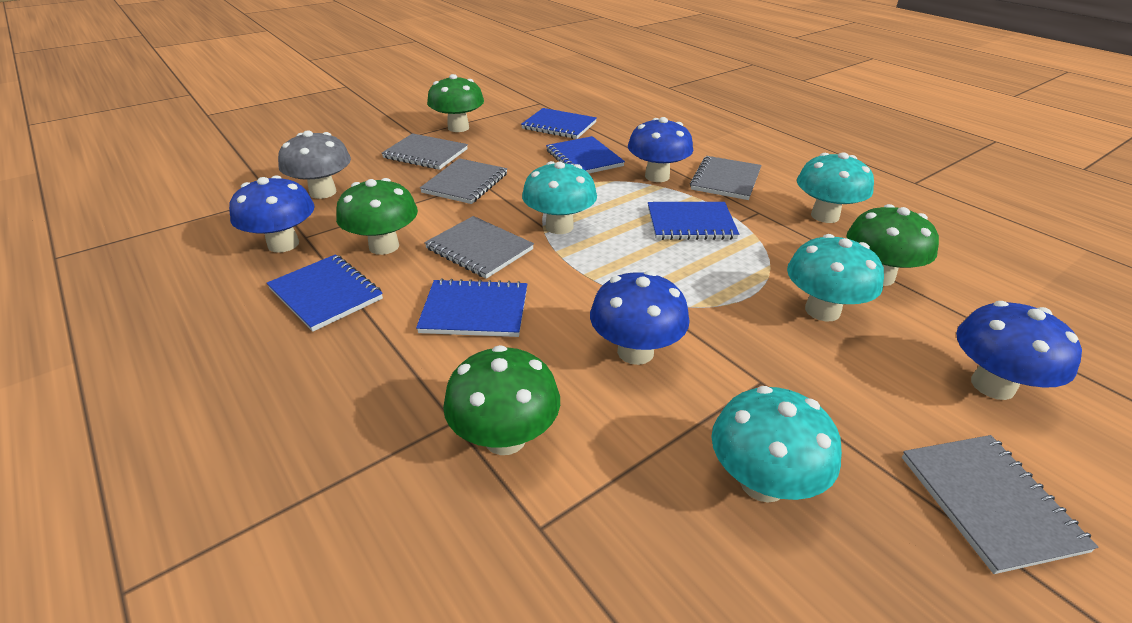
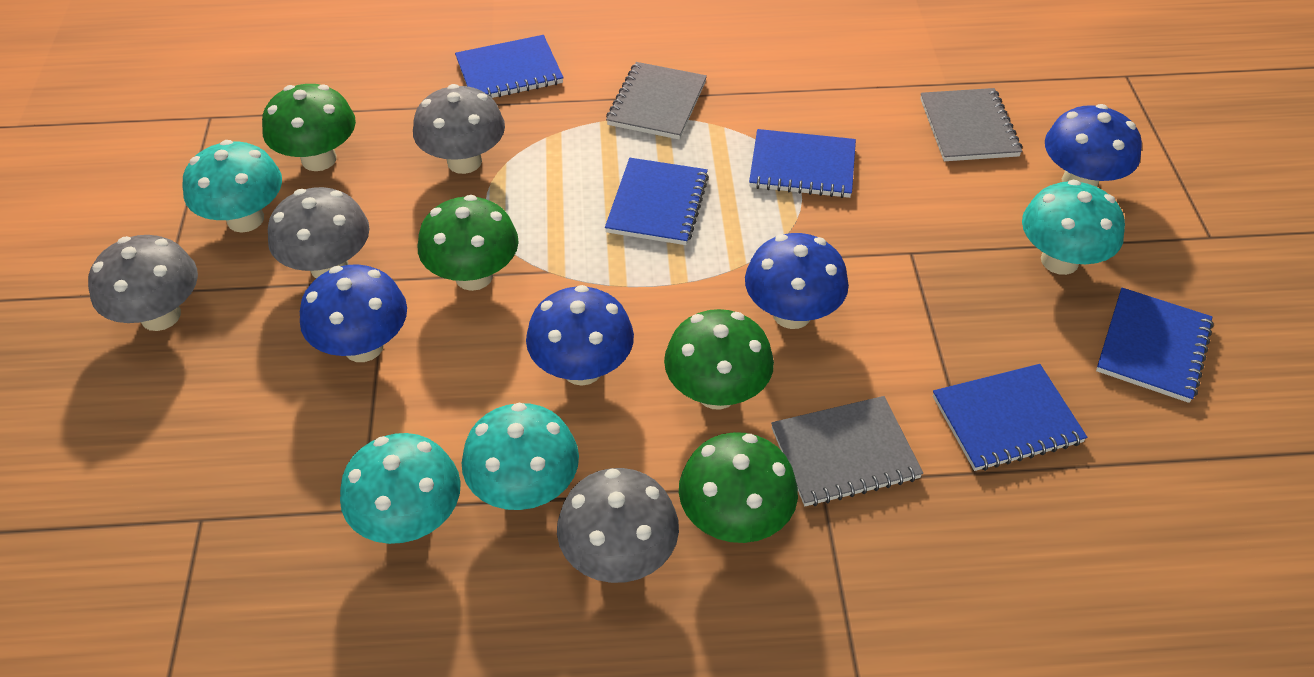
grey mushroom: [278,131,351,199] = 1 -> [88,235,198,331] [268,187,370,279] [413,84,505,174] [557,468,679,583] = 4
grey notebook: [381,133,468,170] [420,158,507,204] [424,216,534,279] [690,156,762,200] [902,435,1098,574] = 5 -> [606,62,707,140] [771,396,923,506] [920,88,1022,161] = 3

